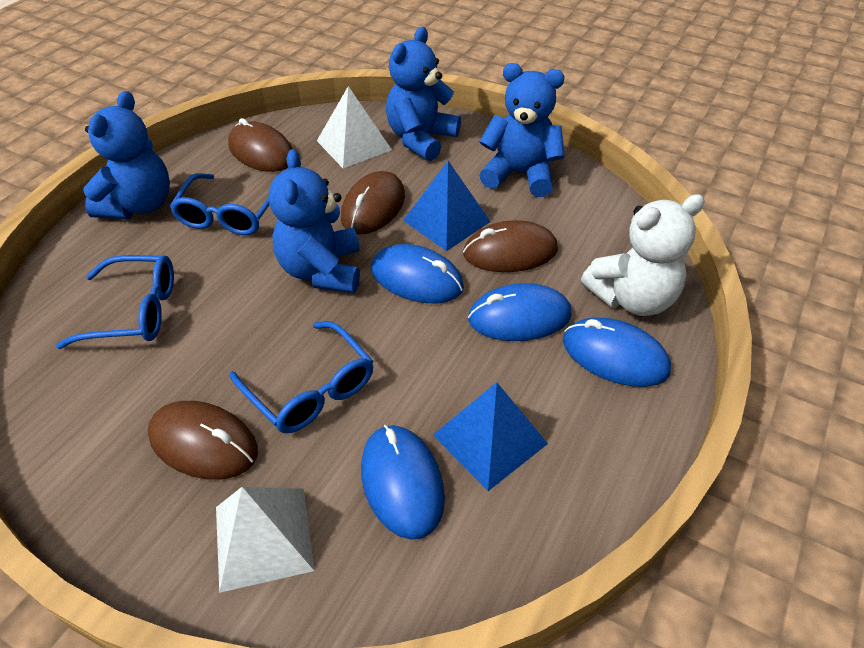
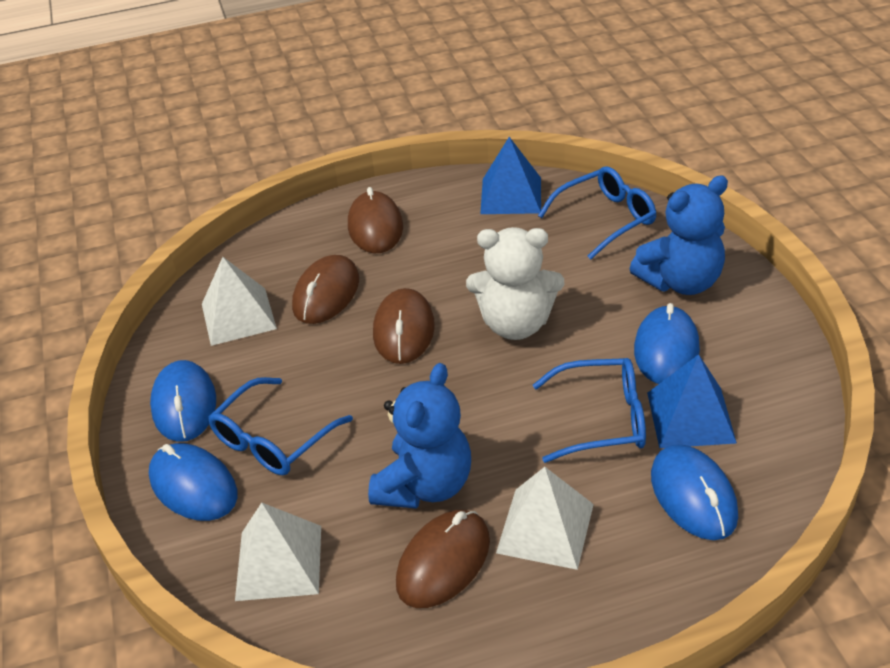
blue teddy bear: [83,91,170,219] [269,149,360,293] [386,27,461,161] [479,63,565,197] = 4 -> [368,363,471,509] [629,175,728,295] = 2
white pyramid: [216,487,314,593] [317,86,392,168] = 2 -> [202,257,277,346] [235,502,321,601] [496,467,594,570] = 3

